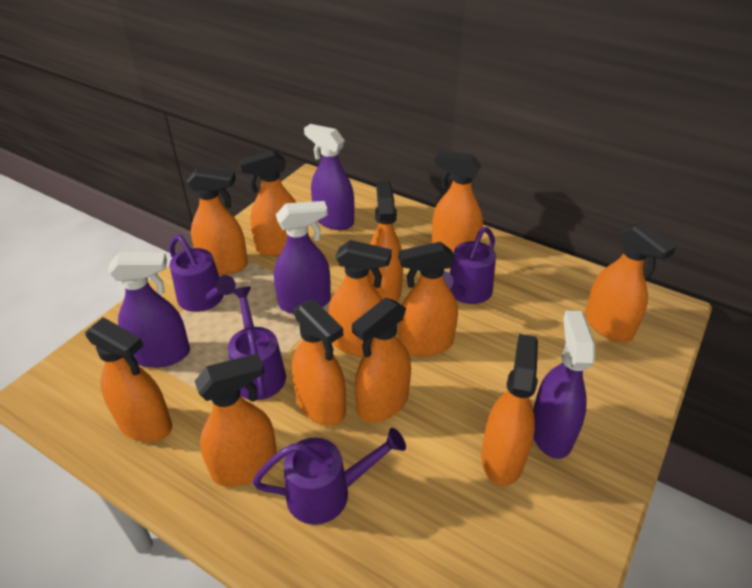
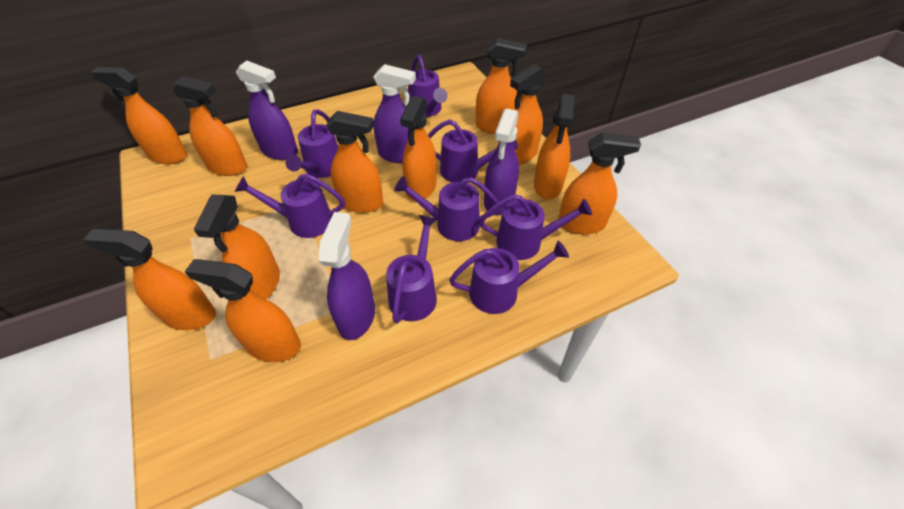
orange spray bottle: [85,317,172,442] [187,166,248,274] [195,353,277,487] [238,150,296,256] [292,299,346,426] [328,240,392,356] [352,298,411,423] [368,180,403,301] [398,242,458,357] [432,151,483,253] [481,334,538,486] [585,222,676,342] = 12 -> [83,229,216,330] [90,67,187,164] [172,76,247,176] [185,259,301,362] [194,195,280,299] [326,111,383,213] [400,96,436,201] [476,38,527,134] [510,65,547,165] [534,94,575,199] [558,132,641,234] = 11
purple watering can: [169,235,236,312] [228,286,286,400] [253,428,406,525] [443,227,496,304] = 4 -> [235,173,345,238] [285,109,338,178] [386,215,437,323] [394,176,501,241] [408,55,447,117] [428,119,518,183] [449,241,569,314] [479,194,592,260] = 8

